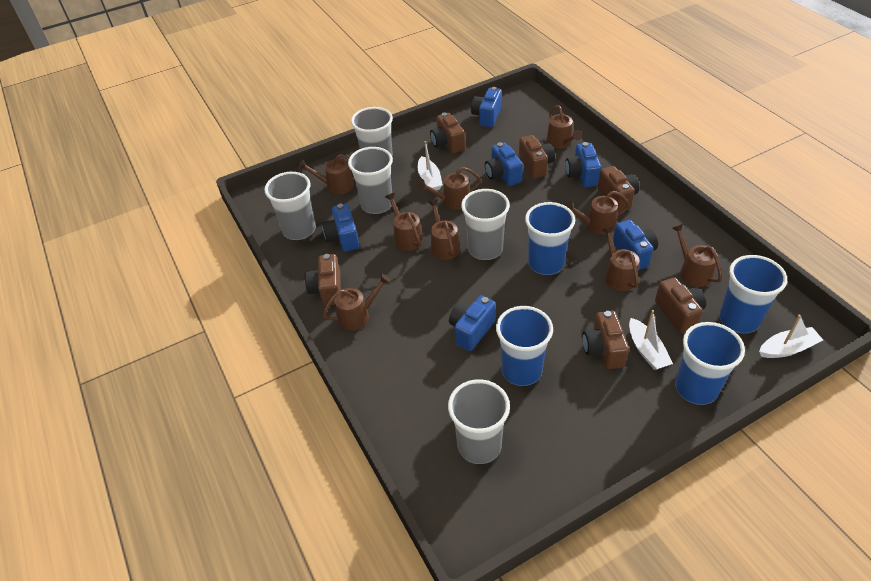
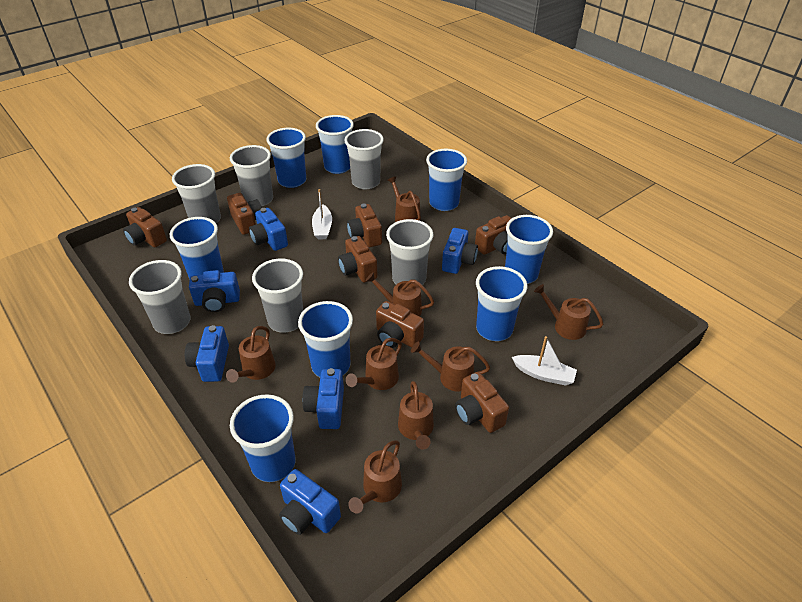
blue cup: [496,306,553,386] [525,202,575,275] [675,322,745,405] [719,255,787,333] = 4 -> [170,217,224,279] [230,394,296,482] [266,128,306,188] [298,301,353,377] [316,115,354,174] [426,149,467,211] [476,266,527,341] [505,215,553,284] = 8
brown camera: [305,254,341,306] [430,112,465,154] [519,135,555,179] [582,311,629,369] [598,166,639,212] [655,277,706,334] = 6 -> [123,207,167,248] [227,193,262,235] [338,236,378,283] [347,203,382,247] [376,301,424,348] [455,372,509,433] [475,215,512,255] = 7
brown watering can: [298,154,355,195] [322,274,390,331] [385,193,423,251] [418,167,481,210] [428,199,460,260] [546,105,582,149] [565,191,630,235] [602,226,640,291] [672,224,722,287] = 9 -> [226,326,276,383] [346,338,402,390] [348,440,402,514] [365,272,434,316] [387,176,421,222] [398,381,434,450] [411,342,490,392] [534,284,603,340] = 8
grey cup: [264,172,315,240] [348,147,393,214] [351,107,393,163] [448,379,510,464] [461,189,510,260] = 5 -> [129,260,190,334] [172,164,221,223] [230,145,273,206] [252,258,303,333] [344,129,384,189] [386,219,433,285] = 6
white boat: [418,141,443,190] [629,310,673,370] [759,315,823,358] = 3 -> [312,189,332,240] [512,336,577,386] = 2

